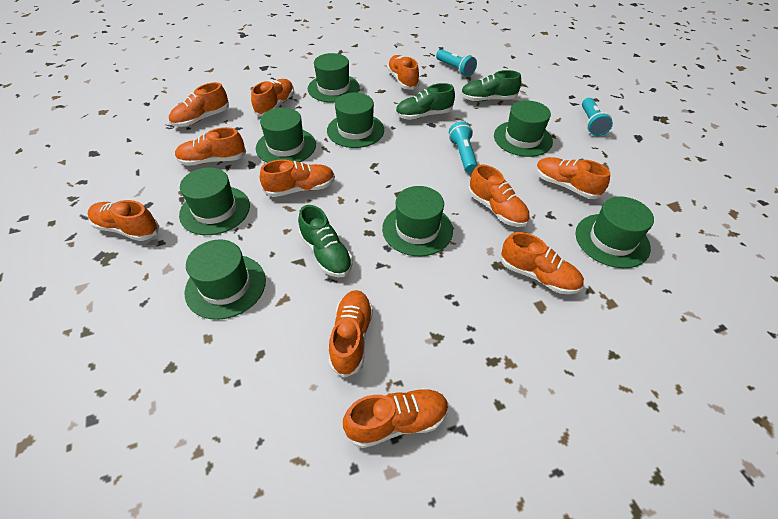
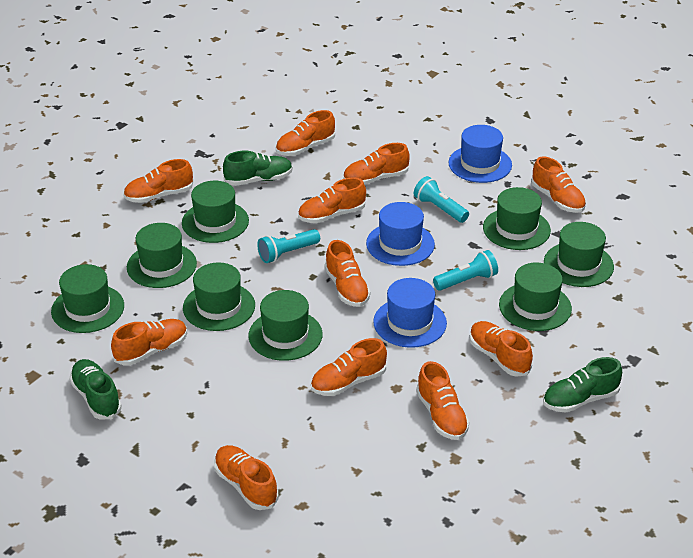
blue hat: none = 0 -> [366,202,435,266] [373,278,447,348] [448,125,512,183] = 3

